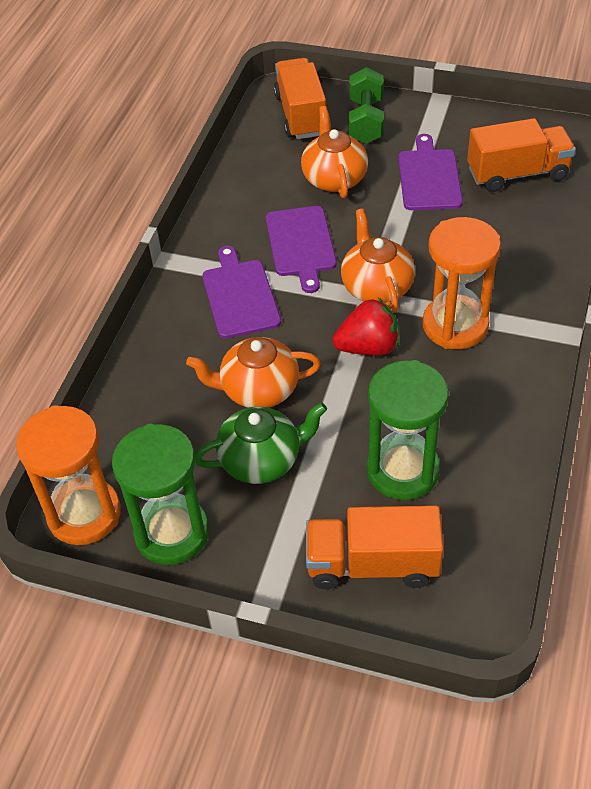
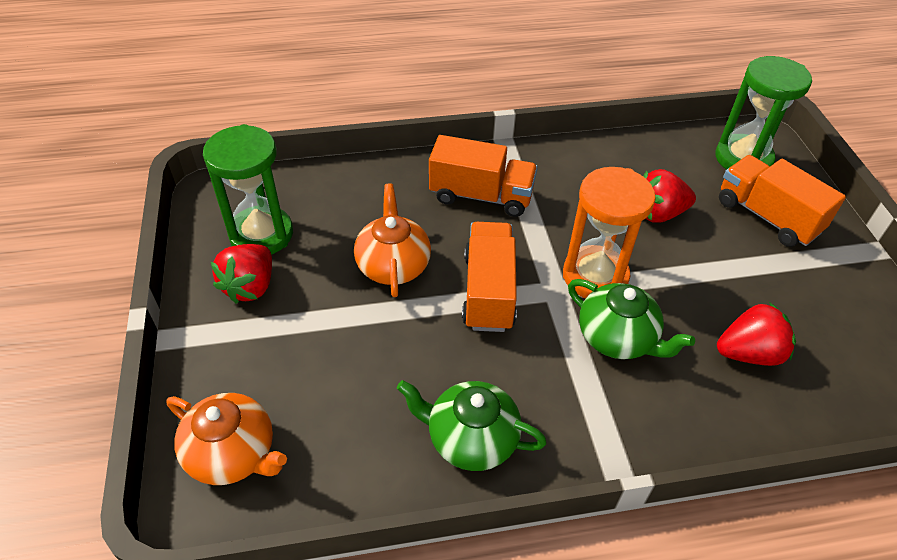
green dumbbell: [349,67,384,144] = 1 -> none = 0
green teapot: [195,402,327,484] = 1 -> [397,380,547,471] [568,279,695,359] = 2
orange hourglass: [16,405,121,545] [423,217,501,349] = 2 -> [563,167,656,298] = 1
orange teapot: [186,337,321,408] [301,106,368,198] [341,209,415,313] = 3 -> [166,393,287,485] [354,184,431,297] = 2
purple cutting board: [202,246,281,339] [266,206,337,293] [398,134,463,210] = 3 -> none = 0
red strawberry: [332,298,399,356] = 1 -> [211,244,272,304] [643,169,696,223] [717,302,796,366] = 3

